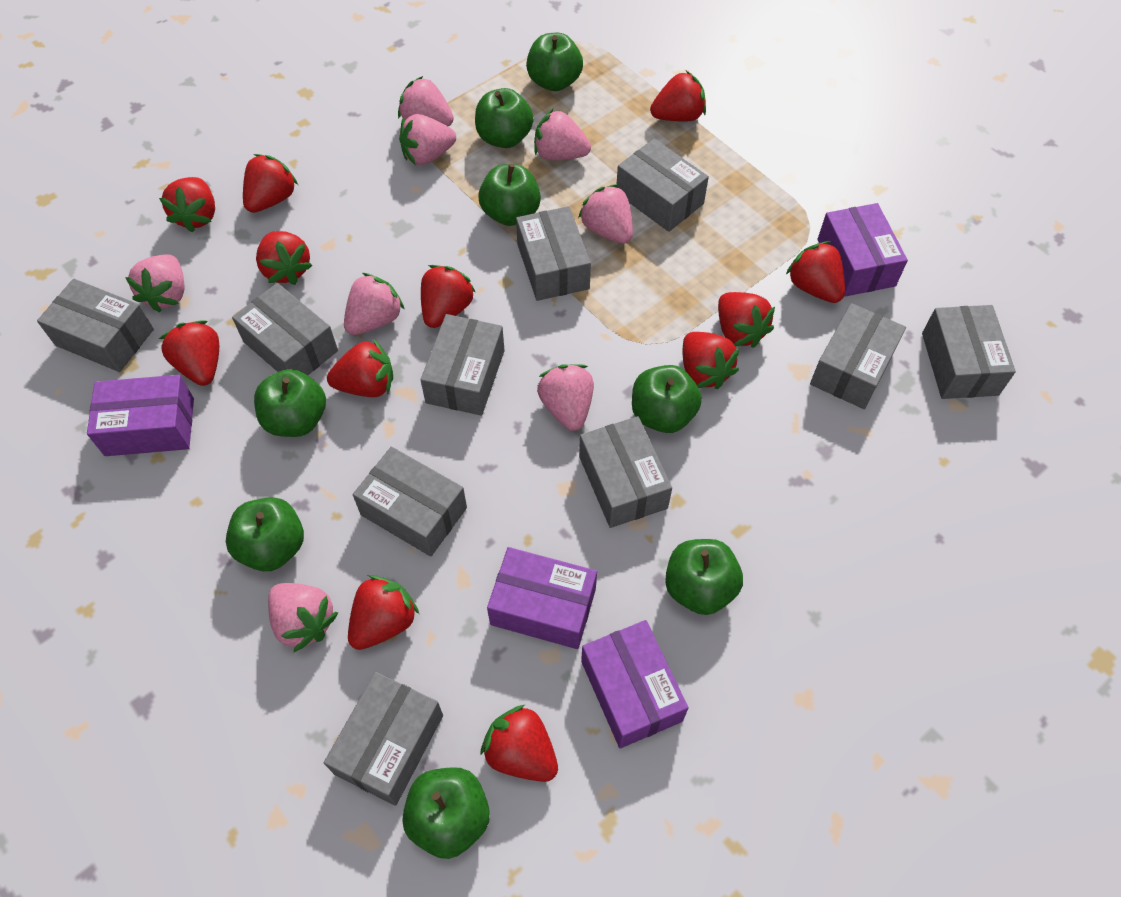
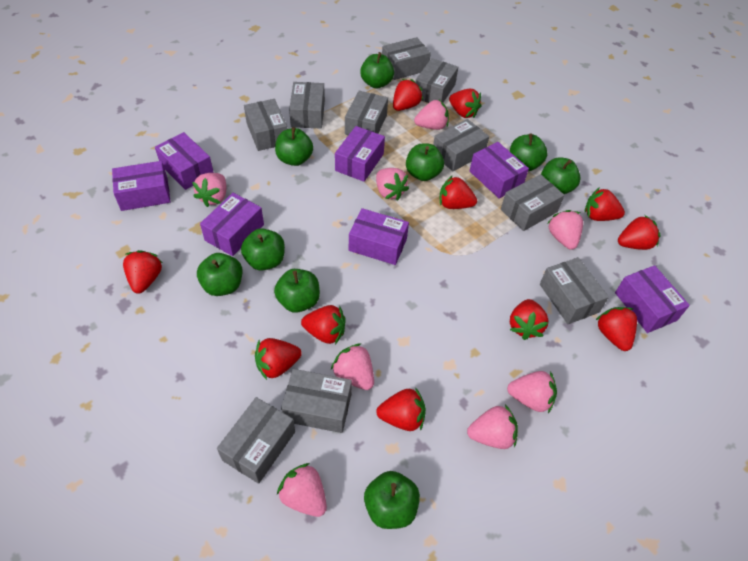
green apple: [226,497,304,571] [254,369,326,437] [402,767,490,859] [475,88,534,148] [478,164,541,226] [526,33,583,91] [632,365,702,433] [665,539,743,615] = 8 -> [197,253,242,296] [241,228,285,271] [274,269,320,313] [275,127,313,166] [360,52,394,89] [364,471,420,529] [406,143,444,181] [510,134,548,171] [541,157,581,194] = 9
purple box: [87,375,194,456] [487,547,597,649] [581,620,688,748] [817,203,908,297] = 4 -> [112,161,170,211] [155,132,214,190] [200,193,264,256] [335,126,385,182] [349,208,409,265] [470,142,529,199] [615,265,690,333] = 7
red strawberry: [159,177,215,232] [159,320,219,386] [243,154,298,213] [256,231,313,285] [327,339,393,397] [348,575,419,650] [421,265,476,328] [481,705,558,782] [650,71,706,122] [683,332,739,389] [718,292,775,348] [786,241,845,303] = 12 -> [123,250,162,294] [255,338,302,380] [301,305,346,344] [376,387,426,431] [393,79,423,111] [439,175,477,209] [449,89,481,118] [510,299,549,340] [585,187,625,221] [596,307,637,351] [618,215,661,250] = 11

